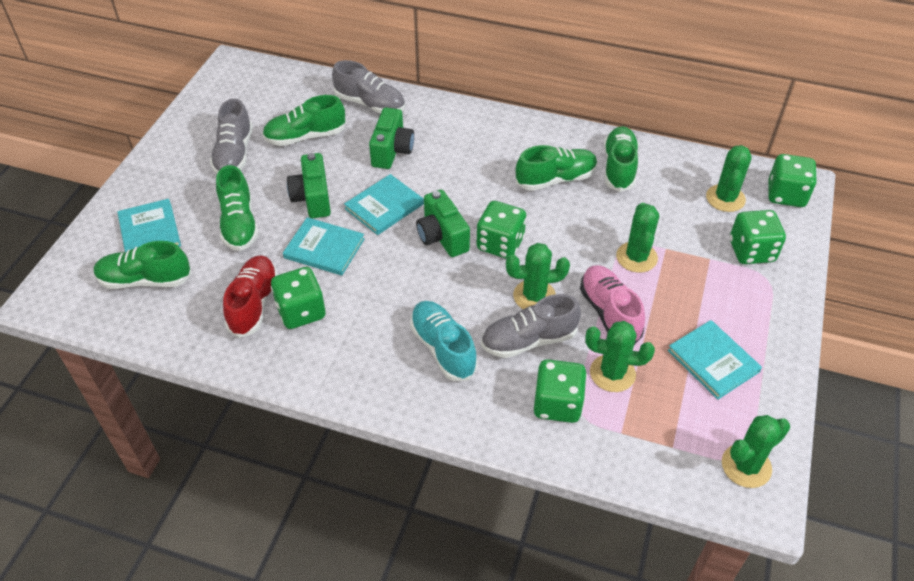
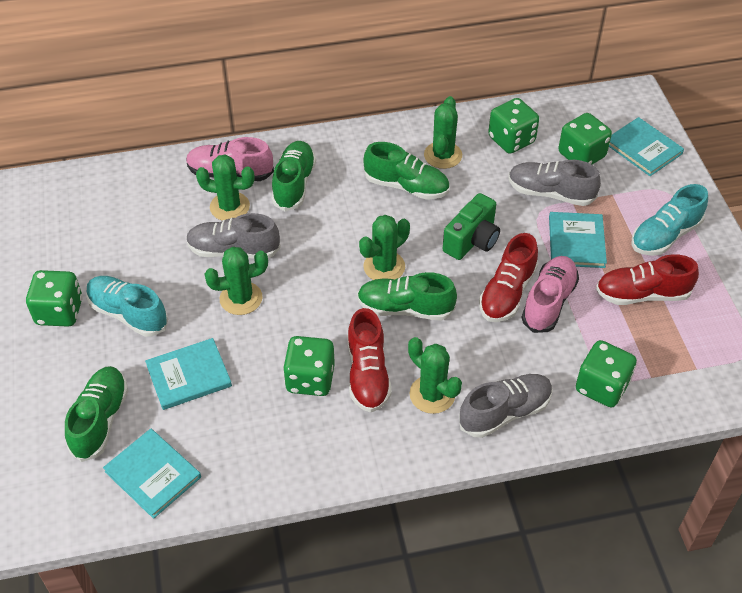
green camera: [287,153,331,218] [369,107,414,169] [416,190,470,257] = 3 -> [443,193,500,260] = 1
green shoe: [94,241,192,289] [216,165,259,251] [262,95,346,146] [516,145,597,191] [604,126,638,192] = 5 -> [65,366,128,462] [272,141,316,211] [357,272,457,321] [363,142,449,200] = 4
pink shoe: [580,265,645,345] = 1 -> [186,137,274,181] [522,256,579,333] = 2
red shoe: [223,255,278,338] = 1 -> [348,308,392,412] [479,233,538,322] [596,254,699,305] = 3
turquoise shoe: [410,301,478,381] = 1 -> [86,276,168,337] [632,184,708,256] = 2

